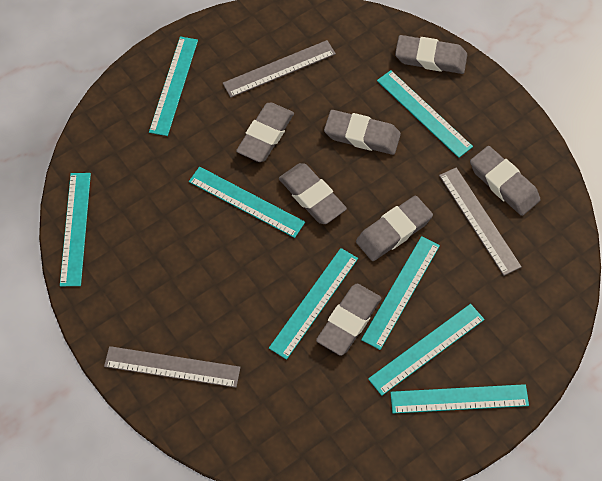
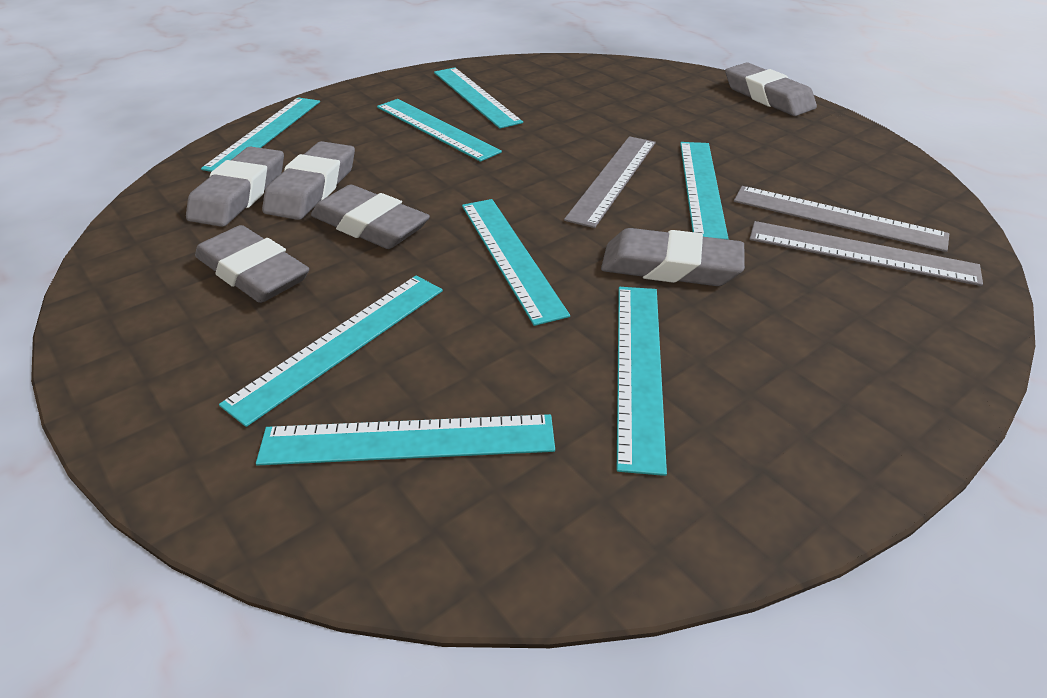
grey eraser: [236,103,294,162] [279,163,347,224] [316,284,381,356] [324,110,401,155] [356,196,433,261] [395,35,467,74] [470,146,540,216] = 7 -> [186,147,284,227] [195,225,309,303] [262,141,355,220] [311,185,430,249] [601,228,745,286] [725,62,817,116] = 6

